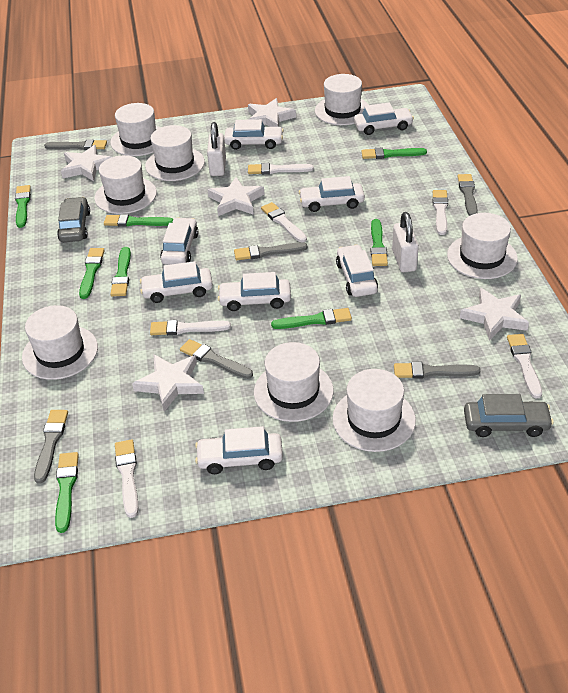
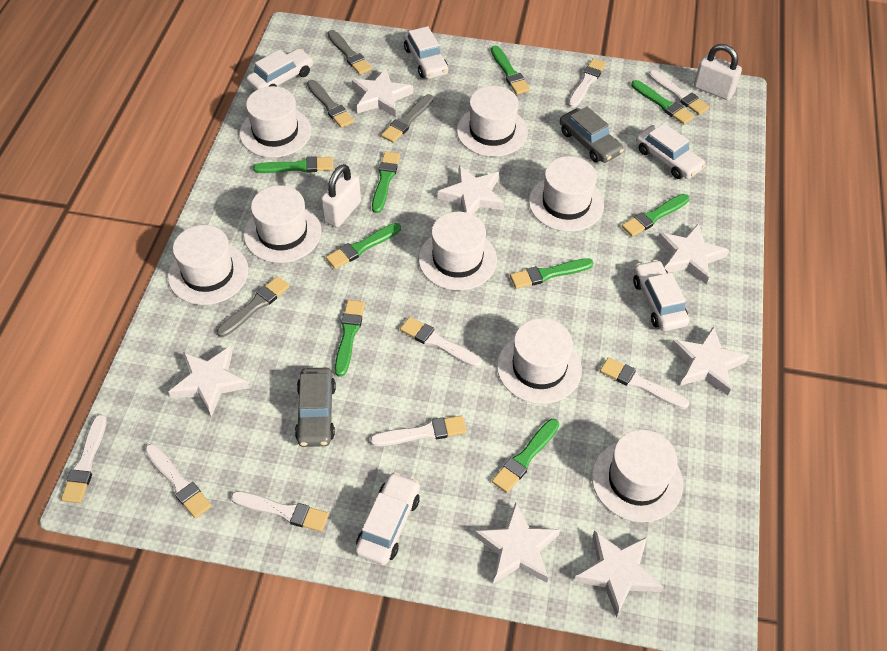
green brush: [15,185,31,228] [55,452,79,533] [79,248,105,299] [104,214,174,227] [110,247,131,296] [271,308,352,329] [361,148,427,159] [371,219,388,266] = 8 -> [253,156,333,173] [326,223,401,269] [335,300,365,377] [372,151,400,213] [491,46,530,95] [492,419,559,493] [510,258,593,289] [622,194,689,237] [631,80,694,124] = 9
grey brush: [34,410,68,484] [44,139,107,150] [180,339,253,379] [234,242,307,260] [394,362,481,379] [457,174,478,216] = 6 -> [217,276,290,337] [307,80,354,128] [328,30,372,75] [381,94,434,143] = 4
white brush: [115,439,138,518] [150,320,231,335] [248,163,314,174] [261,202,307,242] [433,190,448,235] [507,334,542,398] = 6 -> [61,415,107,503] [145,444,212,518] [231,491,329,532] [370,415,467,446] [400,317,482,368] [568,58,606,108] [600,357,689,409] [648,70,709,115] = 8
white car: [140,261,213,303] [160,218,198,265] [195,426,283,474] [218,272,291,311] [224,119,284,150] [299,176,365,212] [336,244,378,297] [354,103,414,135] = 8 -> [246,48,313,91] [355,472,420,565] [404,26,448,79] [633,260,689,331] [636,123,706,179] = 5
white star: [61,145,111,181] [132,354,204,412] [207,177,264,216] [248,98,296,127] [460,288,529,341] = 5 -> [169,346,249,417] [352,68,413,117] [438,166,504,215] [475,502,560,584] [574,530,664,617] [658,223,729,284] [671,326,749,396] = 7

